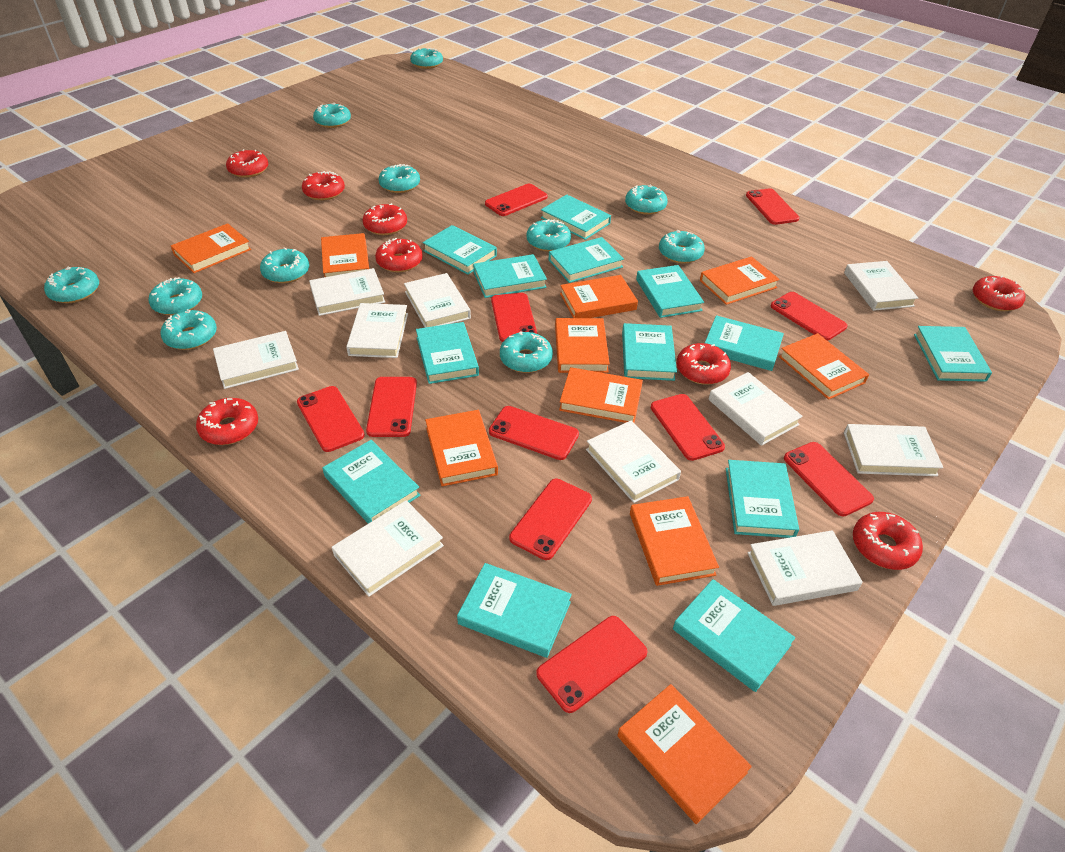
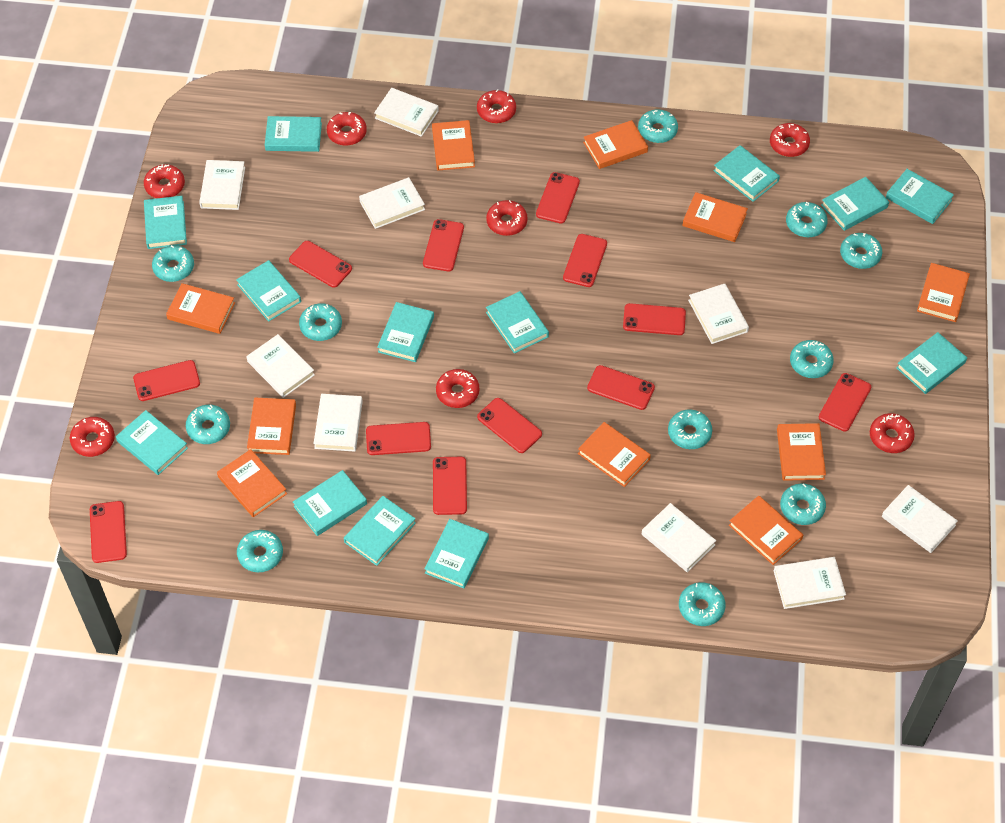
red phone: [297,386,365,452] [366,377,417,437] [485,184,548,216] [489,406,579,460] [491,293,538,342] [509,479,592,560] [536,616,648,713] [651,394,725,461] [746,188,800,225] [771,292,847,341] [784,442,874,517] = 11 -> [90,501,127,563] [133,360,200,401] [289,241,352,288] [366,422,431,455] [423,219,464,271] [433,457,467,515] [477,398,542,453] [536,172,580,224] [563,234,607,287] [587,365,655,410] [623,303,686,335] [819,373,871,432] = 12
white book: [213,331,299,389] [309,268,385,316] [332,500,444,597] [346,303,408,358] [404,273,471,328] [586,421,681,503] [708,372,803,446] [747,530,863,606] [844,261,918,311] [844,424,943,476] = 10 -> [199,160,245,210] [246,334,315,398] [314,394,363,452] [359,177,425,229] [374,88,439,137] [642,503,716,572] [688,284,749,344] [774,557,846,609] [882,485,958,553] = 9

